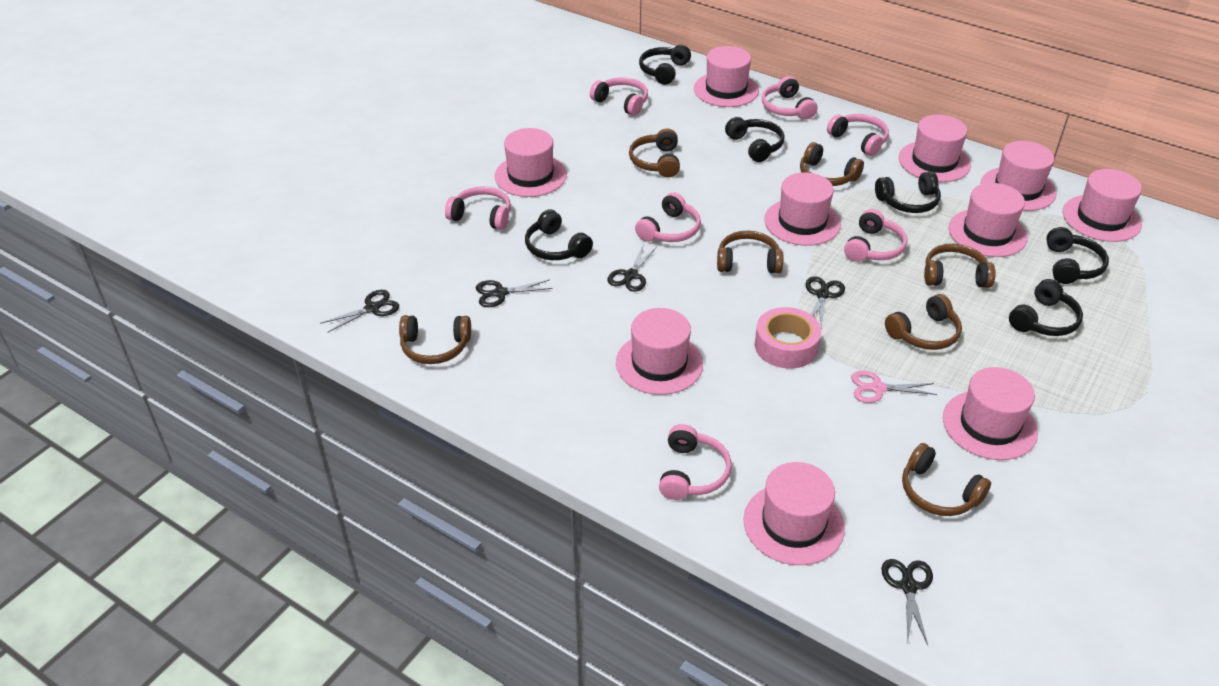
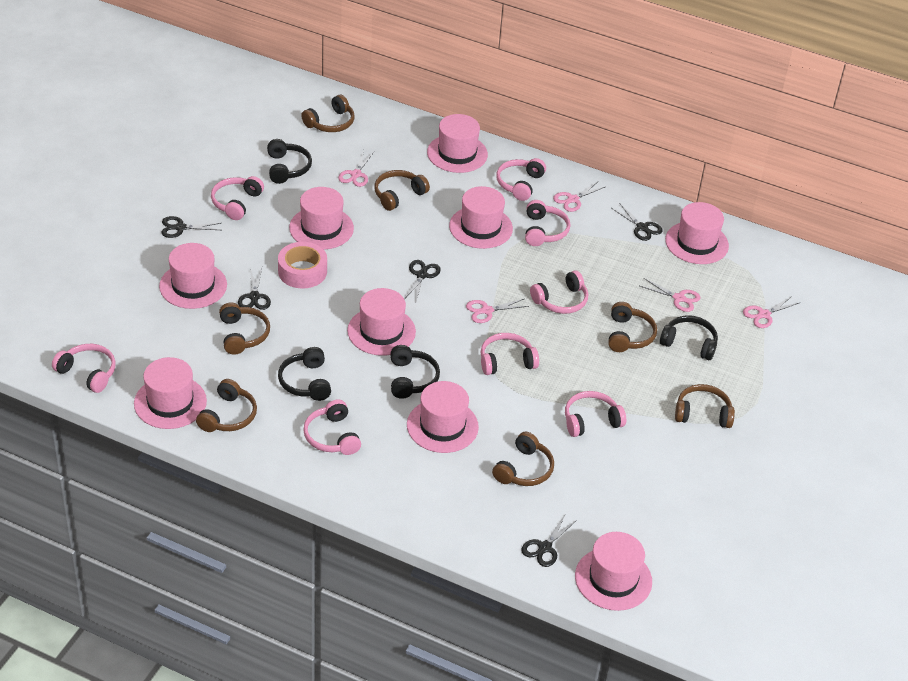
black headphones: [525,209,593,260] [639,45,691,85] [725,117,785,162] [875,171,941,213] [1009,279,1083,336] [1046,227,1109,284] = 6 -> [267,139,312,184] [278,347,331,401] [390,345,440,399] [660,315,718,360] = 4
pink hat: [495,128,567,197] [616,308,703,395] [694,46,759,107] [743,462,845,565] [764,172,841,246] [899,115,971,182] [943,367,1038,460] [948,183,1028,257] [981,141,1056,211] [1063,169,1142,242] = 10 -> [134,357,207,429] [159,243,227,309] [289,187,354,249] [347,288,416,356] [407,381,479,453] [427,114,488,173] [449,186,513,249] [575,532,652,611] [665,202,729,264] = 9
pink headphones: [445,186,511,230] [590,77,648,116] [635,192,701,242] [659,424,732,500] [762,76,818,120] [827,114,889,156] [844,209,908,262] = 7 -> [52,344,116,393] [211,176,264,220] [303,399,361,455] [481,333,539,375] [496,158,546,201] [525,200,570,246] [530,270,588,314] [565,391,626,437] = 8
pink scissors: [851,371,937,403] = 1 -> [338,150,374,187] [466,299,529,323] [553,182,605,212] [640,278,700,312] [743,296,799,328] = 5

